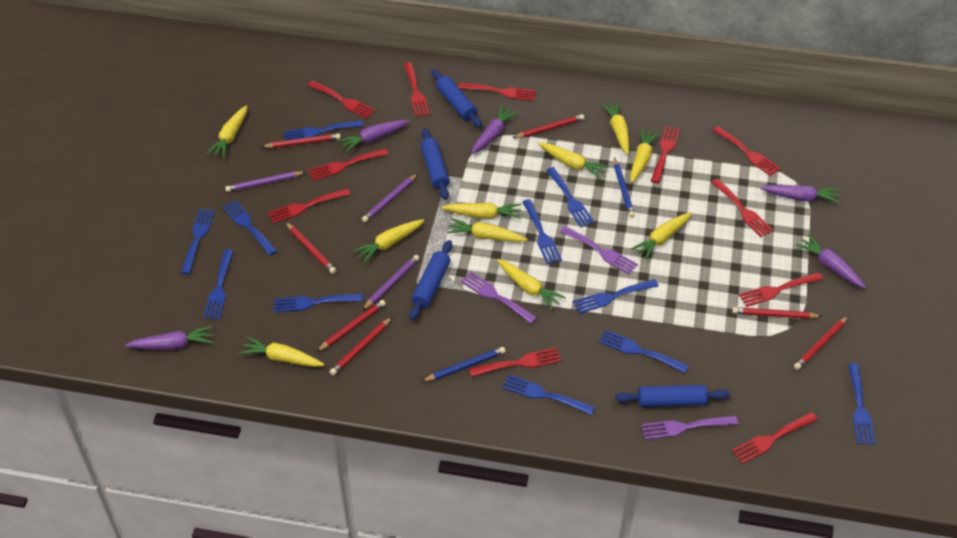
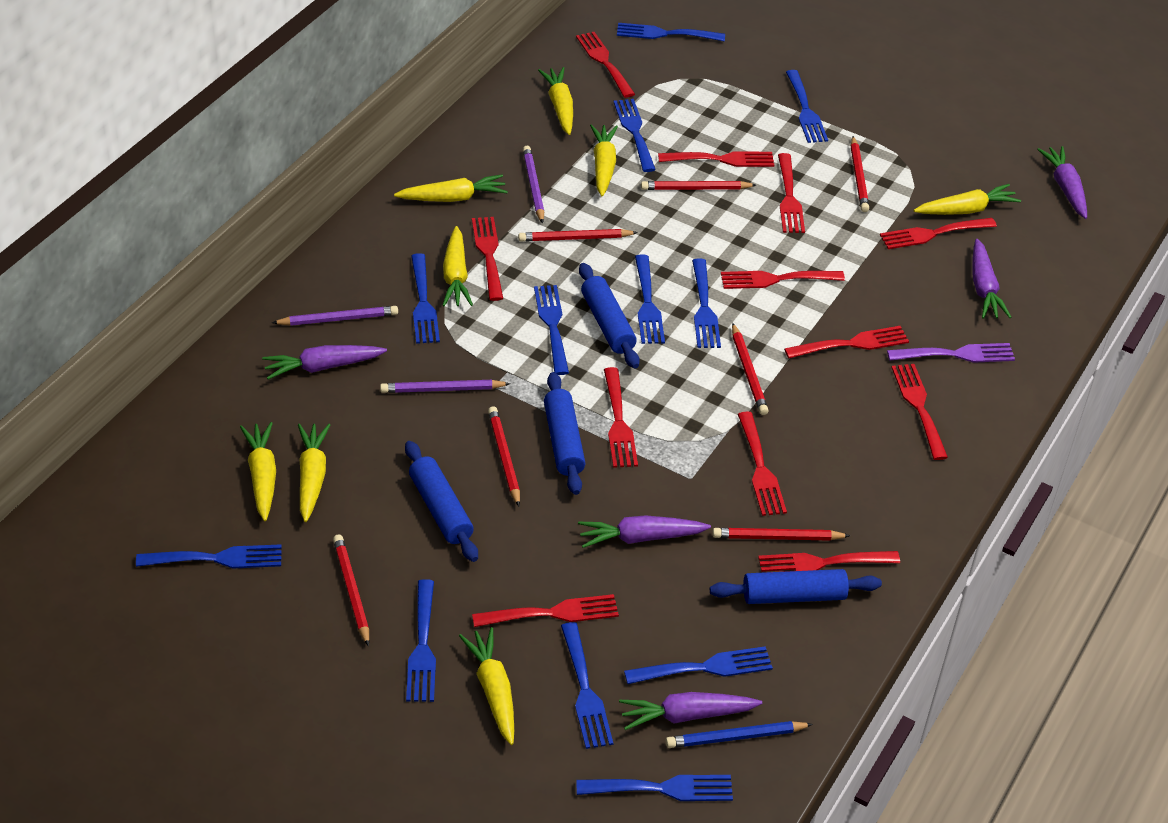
blue fork: [181,209,215,274] [203,249,233,320] [222,200,277,256] [274,293,363,313] [283,120,364,140] [502,374,595,415] [522,199,562,264] [546,167,595,227] [573,279,659,314] [599,330,689,373] [848,364,875,445] = 11 -> [136,544,282,569] [406,579,436,702] [411,253,440,344] [534,285,569,375] [561,622,613,749] [576,775,733,801] [614,99,656,172] [617,23,725,41] [624,646,773,684] [635,254,665,344] [692,259,721,348] [786,70,828,143] = 12
blue pencil: [421,347,506,382] [614,157,635,218] = 2 -> [666,721,813,748] = 1
purple fork: [461,272,537,324] [560,226,638,274] [641,416,738,440] = 3 -> [887,343,1015,363] = 1
red fork: [267,189,350,223] [308,81,376,119] [308,148,388,181] [404,62,430,117] [458,83,536,101] [469,348,561,377] [651,126,680,183] [711,179,773,237] [713,126,781,176] [732,412,817,464] [739,272,823,307] = 11 -> [472,217,503,301] [472,594,619,627] [576,32,635,98] [604,367,638,468] [658,151,774,167] [721,271,845,289] [738,412,787,516] [758,551,900,573] [778,153,805,233] [784,326,909,359] [880,218,997,249] [891,364,948,460] = 12
yellow carrot: [206,105,247,158] [239,336,324,367] [353,219,424,263] [442,203,521,219] [447,218,527,242] [497,259,566,310] [538,143,609,179] [601,101,629,155] [630,128,660,183] [631,212,692,260] = 10 -> [240,422,276,521] [298,424,330,522] [394,174,508,202] [442,226,473,306] [459,627,514,745] [538,67,573,135] [590,124,618,197] [914,184,1021,215] = 8

